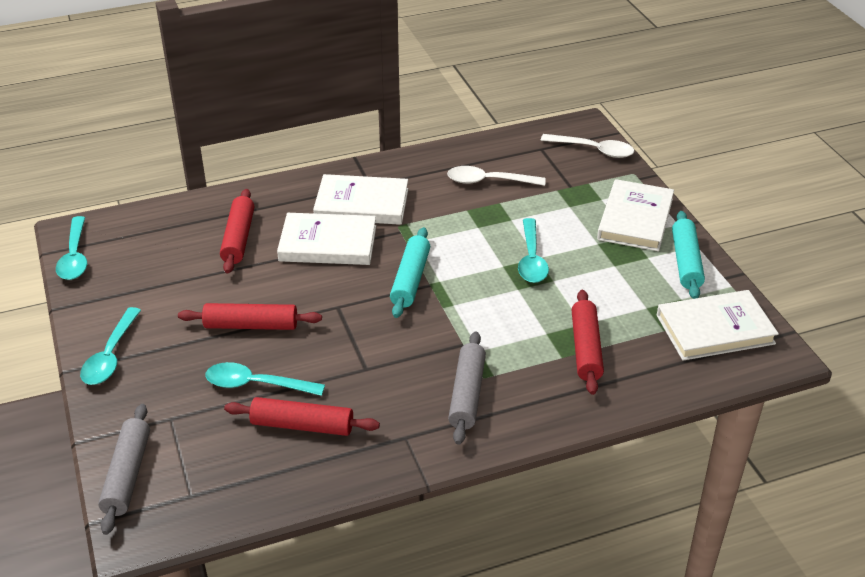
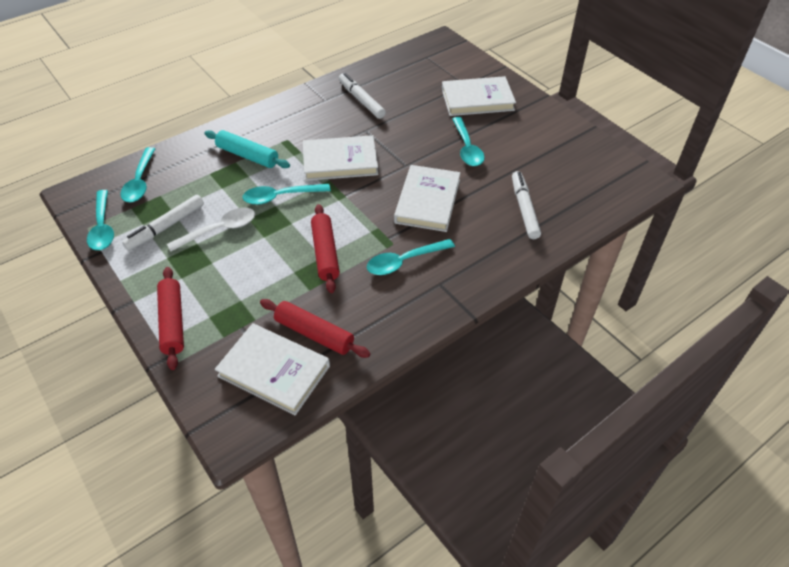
grey rolling pin: [98,404,150,535] [448,331,486,445] = 2 -> none = 0
red rolling pin: [178,303,322,330] [220,189,254,273] [224,397,380,436] [571,290,604,395] = 4 -> [157,267,184,370] [260,299,370,358] [311,204,340,293] = 3
turquoise rolling pin: [390,227,430,318] [672,211,705,299] = 2 -> [204,130,290,168] = 1
turquoise spoon: [56,216,87,280] [80,307,141,385] [205,362,325,396] [518,218,549,283] = 4 -> [87,190,114,250] [120,147,155,202] [242,184,331,205] [367,239,455,275] [452,117,485,166] = 5
white marker: none = 0 -> [122,195,204,251] [339,73,386,119] [512,171,541,239] = 3
white spoon: [447,166,546,186] [541,134,634,158] = 2 -> [167,208,255,251] = 1

